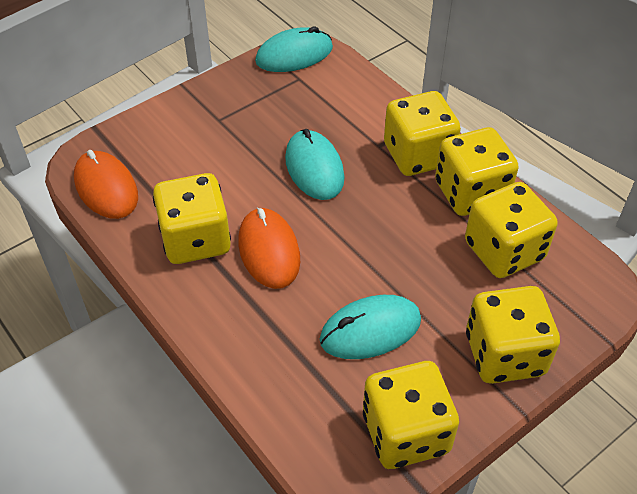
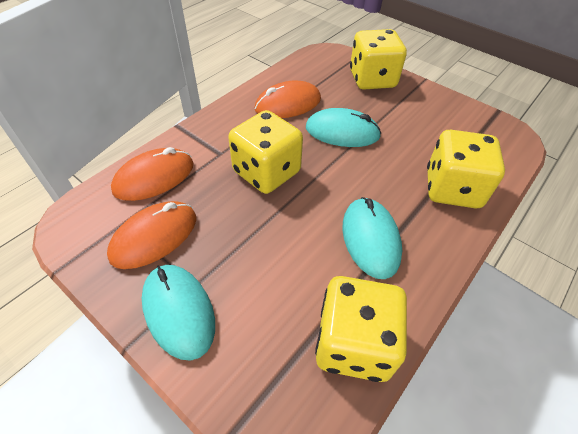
orange mouse: [74,150,138,219] [238,208,300,289] = 2 -> [107,201,196,269] [111,147,194,201] [254,81,321,118] = 3
yellow dice: [153,173,231,264] [363,361,459,469] [384,91,461,176] [435,127,519,216] [465,182,558,278] [466,286,560,384] = 6 -> [228,110,303,194] [315,276,407,382] [350,29,407,90] [427,130,505,208] = 4

